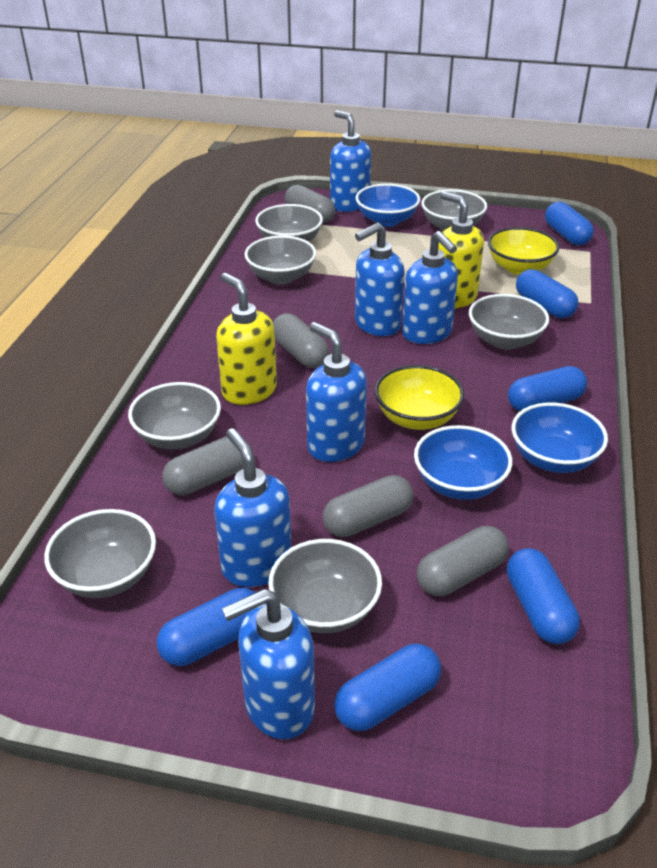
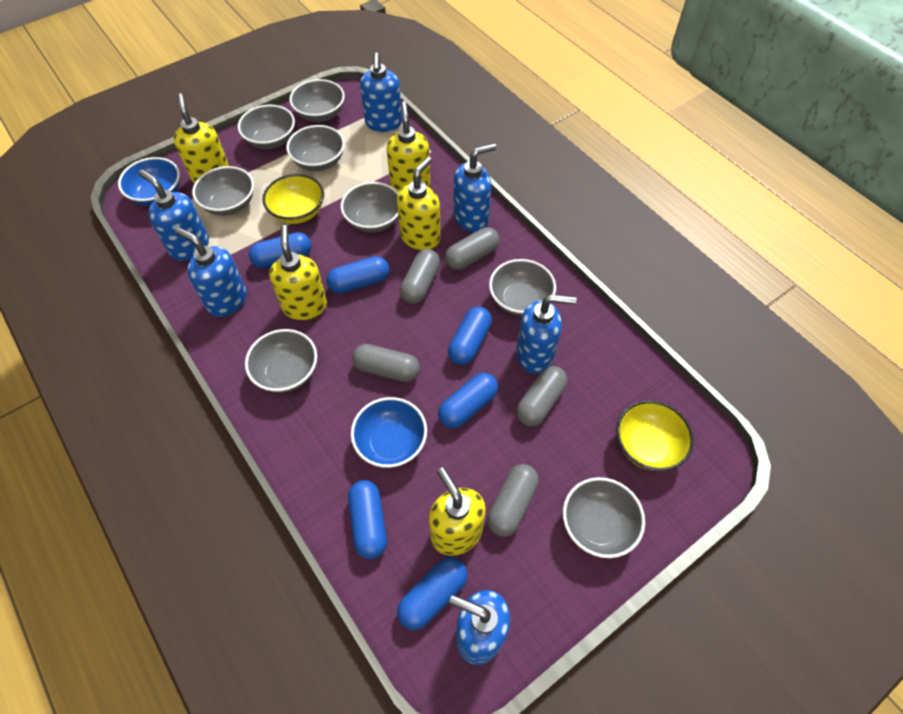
blue bowl: [356,184,420,227] [414,425,513,500] [511,402,608,473] = 3 -> [118,157,180,206] [351,397,427,468] = 2
grey bowl: [44,509,156,598] [128,382,221,449] [244,235,316,284] [255,204,323,242] [268,539,382,633] [421,189,487,231] [469,294,549,350] = 7 -> [192,166,254,216] [238,105,295,149] [245,329,317,393] [286,125,345,171] [289,79,345,122] [341,182,398,233] [489,259,556,316] [563,477,645,558] = 8
yellow soap dispenser: [216,273,277,405] [438,192,484,309] = 2 -> [174,93,229,183] [269,225,327,320] [386,101,430,192] [397,157,441,250] [429,467,486,556] = 5

